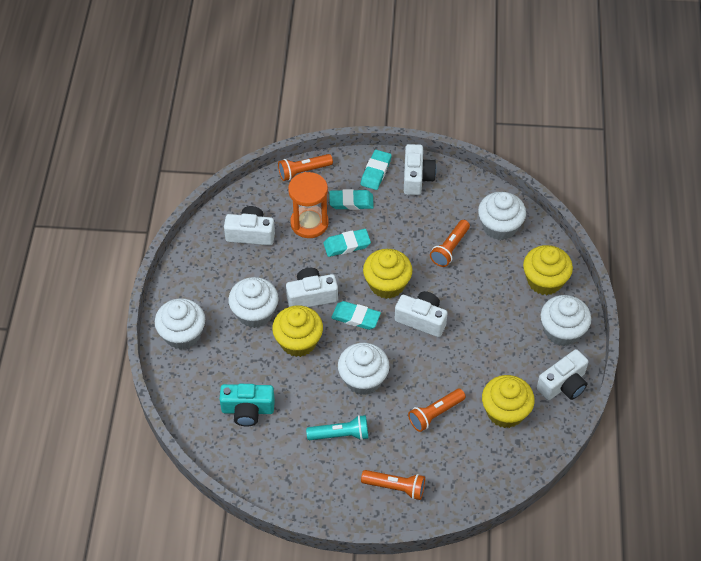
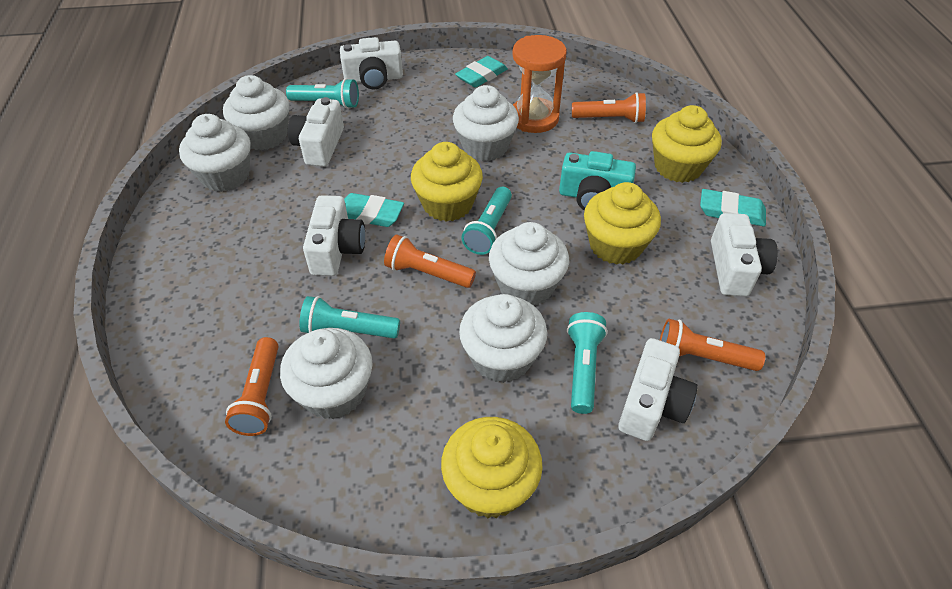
turquoise eraser: [323,229,371,257] [329,189,374,210] [331,301,381,330] [361,150,392,190] = 4 -> [344,193,404,227] [455,56,508,88] [700,189,766,226] = 3
turquoise flashlight: [306,415,368,440] = 1 -> [286,78,359,109] [299,296,400,339] [461,187,512,255] [567,312,608,414] = 4
white cupcake: [155,298,205,350] [228,277,279,328] [338,343,390,395] [478,192,526,240] [541,295,591,346] = 5 -> [179,114,251,192] [223,75,289,150] [280,328,373,419] [453,85,519,161] [459,294,547,383] [489,222,569,305] = 6

